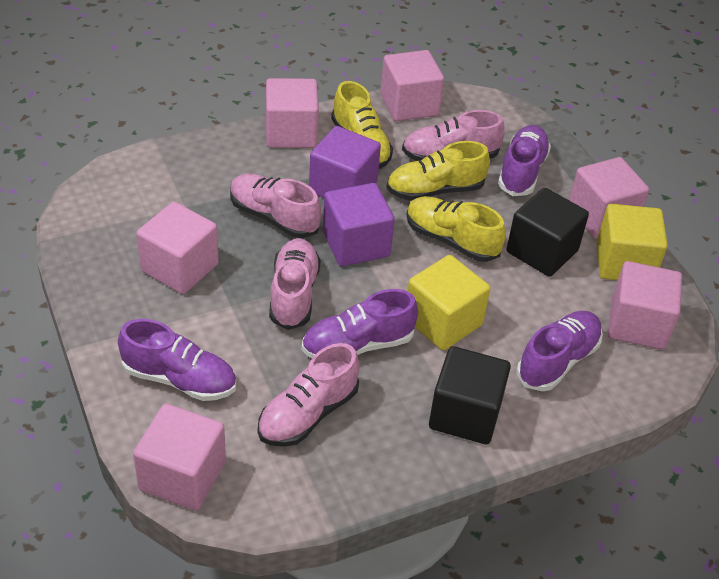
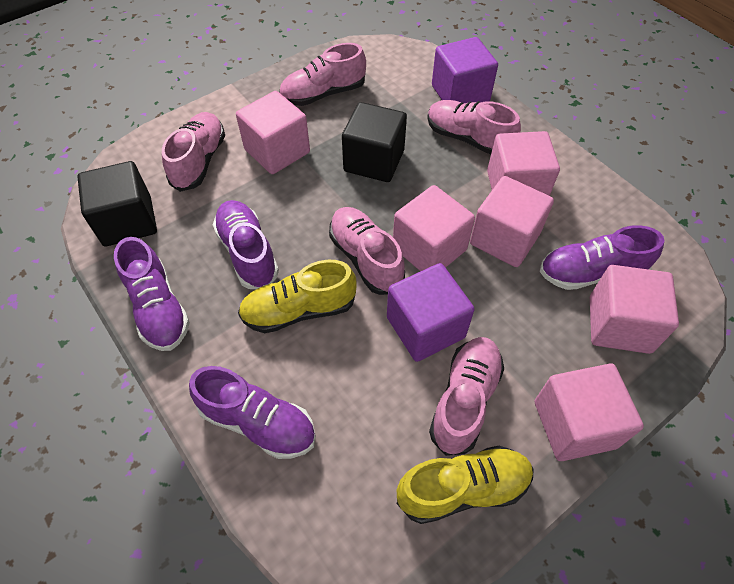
pink shoe: [230,173,321,238] [258,343,360,447] [269,238,321,330] [402,110,505,161] = 4 -> [162,112,225,192] [279,43,366,106] [329,207,405,295] [427,100,521,155] [429,337,504,456] = 5
yellow cube: [408,255,490,350] [596,204,668,280] = 2 -> none = 0
yellow shoe: [331,81,393,169] [386,141,490,201] [407,196,506,262] = 3 -> [238,260,357,333] [397,446,534,524] = 2

